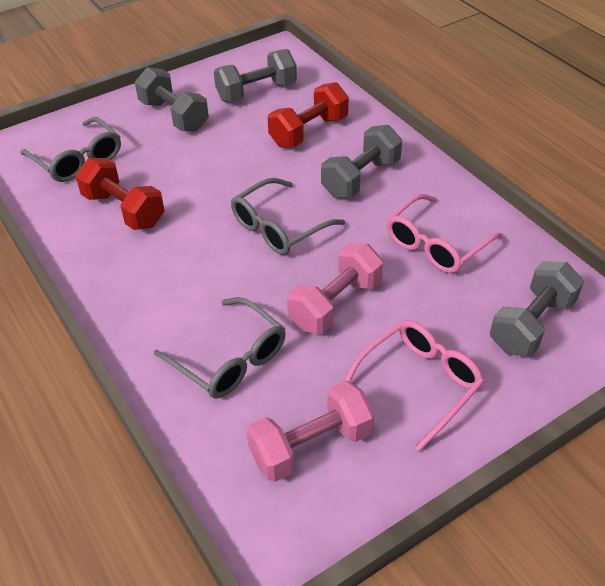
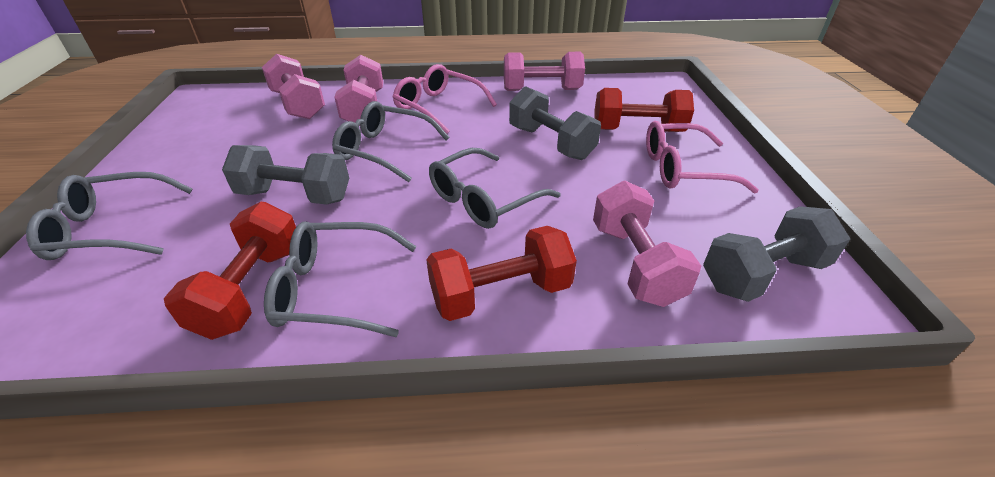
grey dumbbell: [135,67,209,132] [214,49,297,102] [321,125,402,198] [490,261,584,357] = 4 -> [222,145,349,205] [509,86,601,160] [703,206,850,302] = 3
grey glasses: [21,117,121,182] [154,297,286,399] [231,178,345,255] = 3 -> [26,172,193,260] [264,221,417,337] [332,101,449,182] [429,148,560,229] = 4
pink dumbbell: [246,381,375,482] [287,243,383,334] = 2 -> [262,54,325,119] [334,55,383,123] [504,52,585,91] [593,181,701,307] = 4
red dumbbell: [76,158,165,230] [268,82,349,148] = 2 -> [164,202,296,340] [426,226,577,321] [594,88,694,132] = 3

